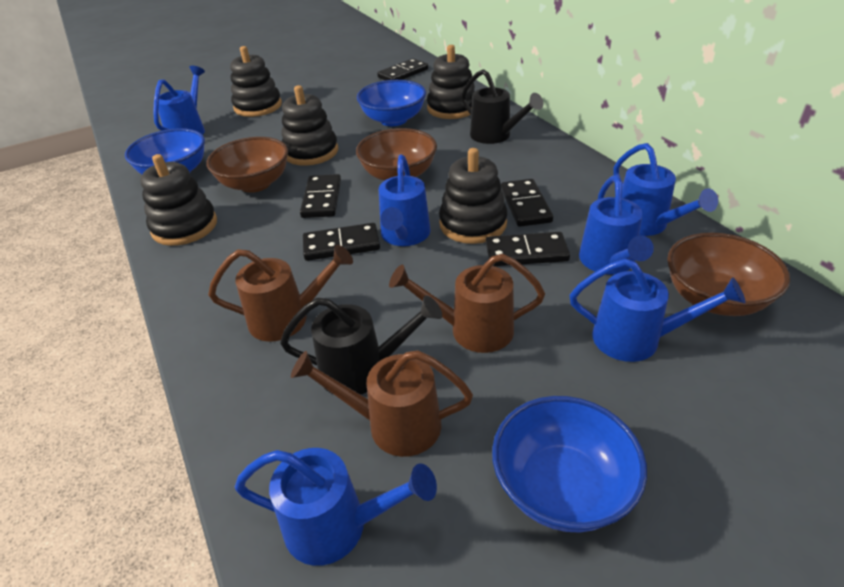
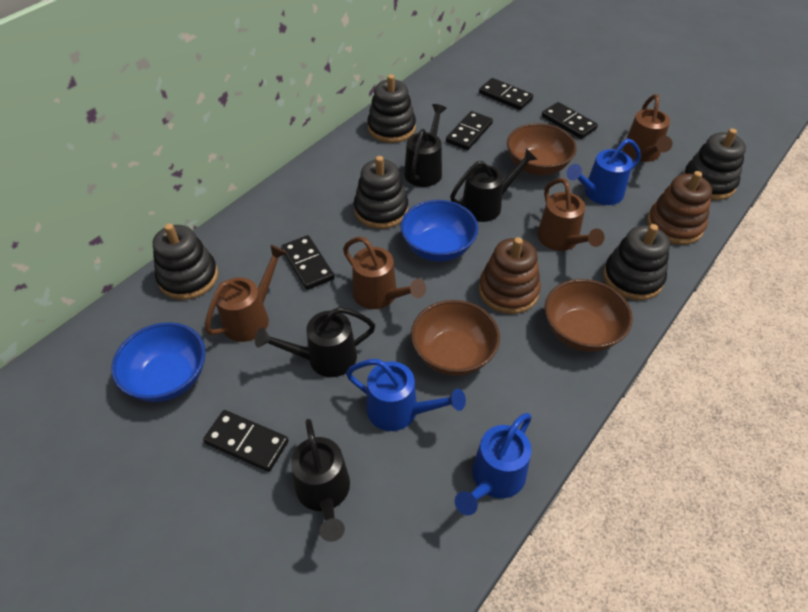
black watering can: [280,295,442,395] [461,69,543,144] = 2 -> [255,307,375,377] [291,419,350,542] [404,104,447,187] [450,148,537,222] = 4
blue bowl: [125,128,205,174] [357,80,426,126] [492,396,647,532] = 3 -> [112,322,206,402] [401,200,478,262] = 2
blue watering can: [153,66,205,135] [235,448,437,566] [379,155,431,246] [570,259,746,362] [579,175,654,274] [613,143,718,236] = 6 -> [346,359,466,431] [455,413,532,515] [566,139,641,205] = 3
brown stacking toy: none = 0 -> [479,237,541,314] [647,171,712,245] = 2
brown watering can: [208,245,353,342] [291,350,473,457] [389,254,545,353] = 3 -> [205,245,287,342] [343,237,426,309] [537,178,604,251] [623,94,672,162] = 4

